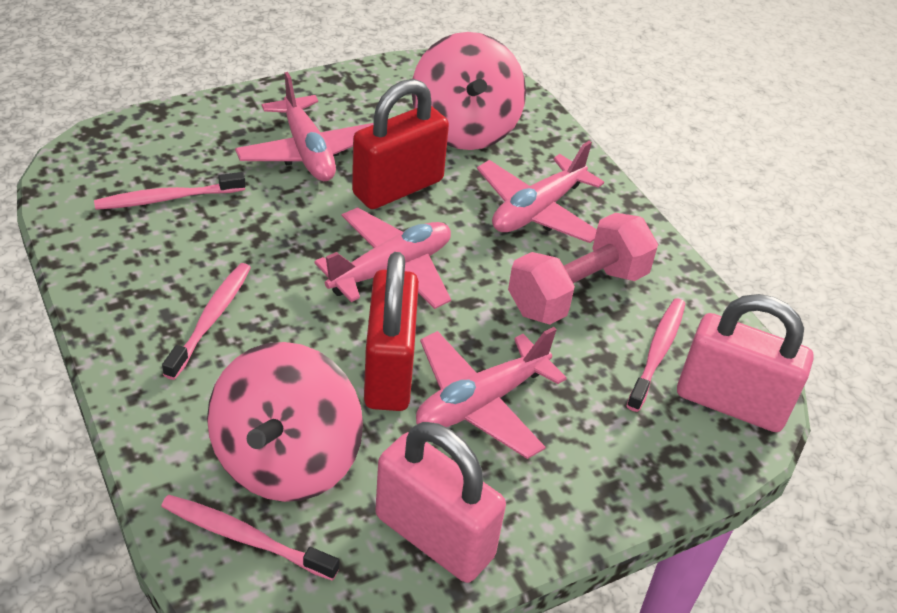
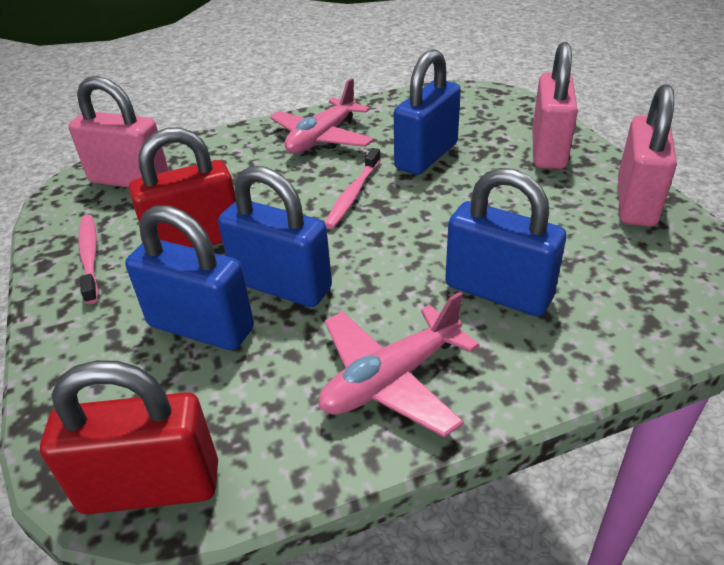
blue padlock: none = 0 -> [125,205,254,350] [218,166,332,307] [394,49,461,175] [445,168,566,316] = 4
pink dumbbell: [508,213,658,324] = 1 -> none = 0
pink padlock: [375,422,506,583] [677,294,814,432] = 2 -> [68,76,169,188] [532,42,578,169] [618,84,677,227] = 3
pink plane: [235,72,374,181] [314,207,451,309] [416,327,567,459] [477,141,604,243] = 4 -> [270,78,374,154] [319,291,480,437] = 2
pink spinning top: [207,342,363,502] [412,32,526,150] = 2 -> none = 0
pink toothbrush: [94,172,246,210] [161,495,339,581] [162,263,251,380] [627,298,685,412] = 4 -> [78,215,98,304] [325,148,381,229] = 2

